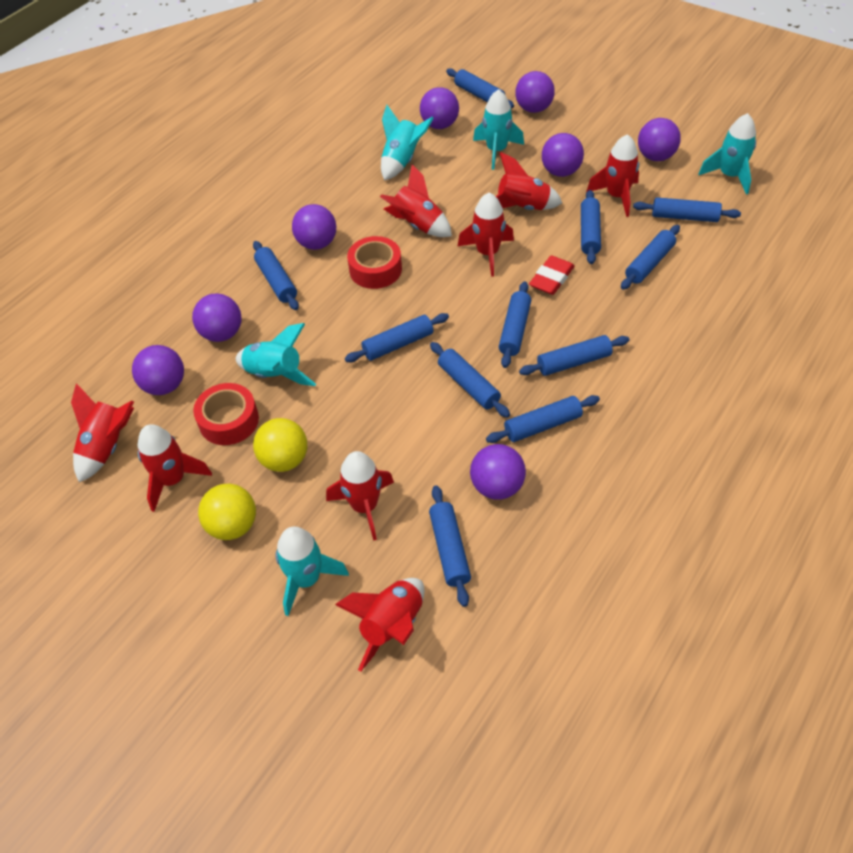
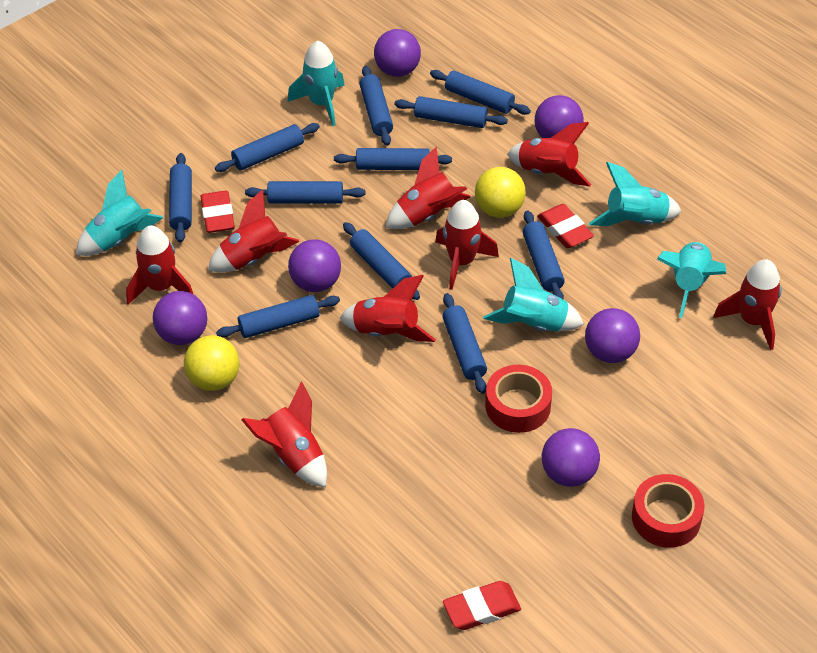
purple ball: [132,345,184,395] [192,294,242,342] [292,204,336,250] [420,87,459,129] [470,444,526,499] [515,71,555,113] [542,133,584,177] [638,118,681,161] = 8 -> [153,291,207,345] [288,239,341,292] [374,29,421,77] [534,95,584,138] [542,428,600,487] [585,308,640,363] = 6
red eraser: [529,255,575,295] = 1 -> [201,191,235,233] [443,581,521,630] [537,204,594,248] = 3

